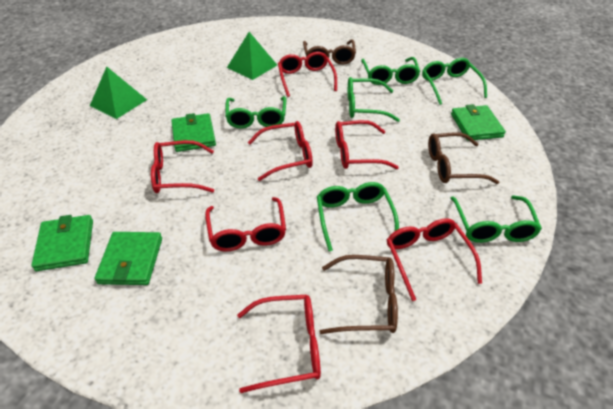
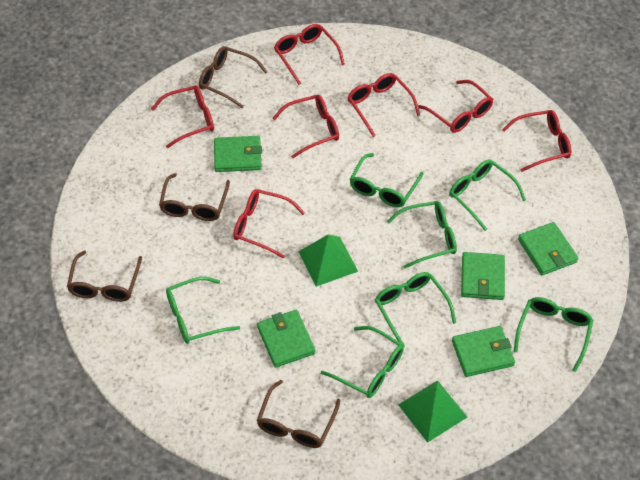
brown glasses: [303,40,356,65] [319,255,398,334] [428,132,499,184] = 3 -> [67,251,142,302] [159,173,230,221] [199,46,267,108] [257,380,340,448] = 4
green glasses: [225,96,286,129] [317,182,399,251] [348,77,400,122] [361,57,420,85] [422,58,487,105] [450,195,542,243] = 6 -> [166,277,240,344] [321,326,404,398] [350,153,424,207] [375,272,456,347] [387,201,457,269] [449,159,526,231] [514,297,593,372] = 7
green wallet: [32,215,93,271] [95,232,162,285] [171,113,216,152] [451,104,506,141] = 4 -> [214,136,262,172] [257,310,315,368] [452,326,515,377] [461,252,505,300] [518,222,578,275] = 5

